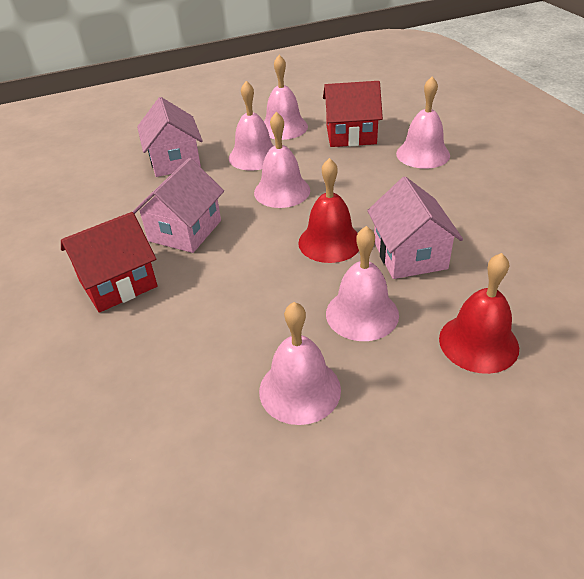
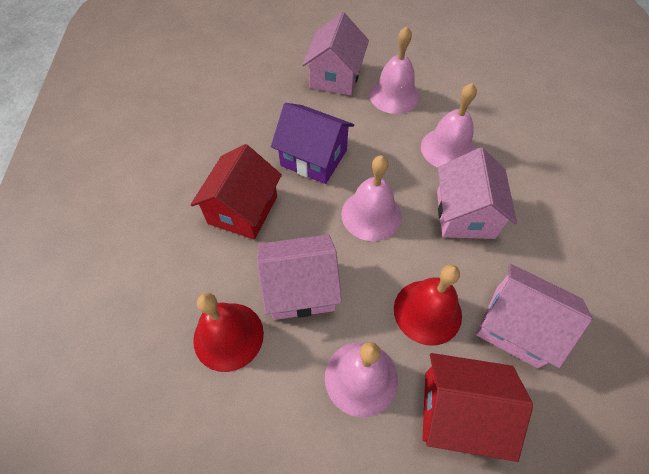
pink bell: [229,81,274,171] [254,112,310,208] [259,302,341,425] [264,55,308,140] [326,226,399,341] [396,76,450,169] = 6 -> [325,342,398,417] [341,155,402,241] [369,26,420,114] [421,83,477,168] = 4
pink house: [132,158,224,253] [137,97,203,177] [367,177,463,279] = 3 -> [257,234,342,320] [302,12,369,95] [437,148,517,239] [476,264,593,368] = 4
purple house: none = 0 -> [271,103,354,184] = 1

